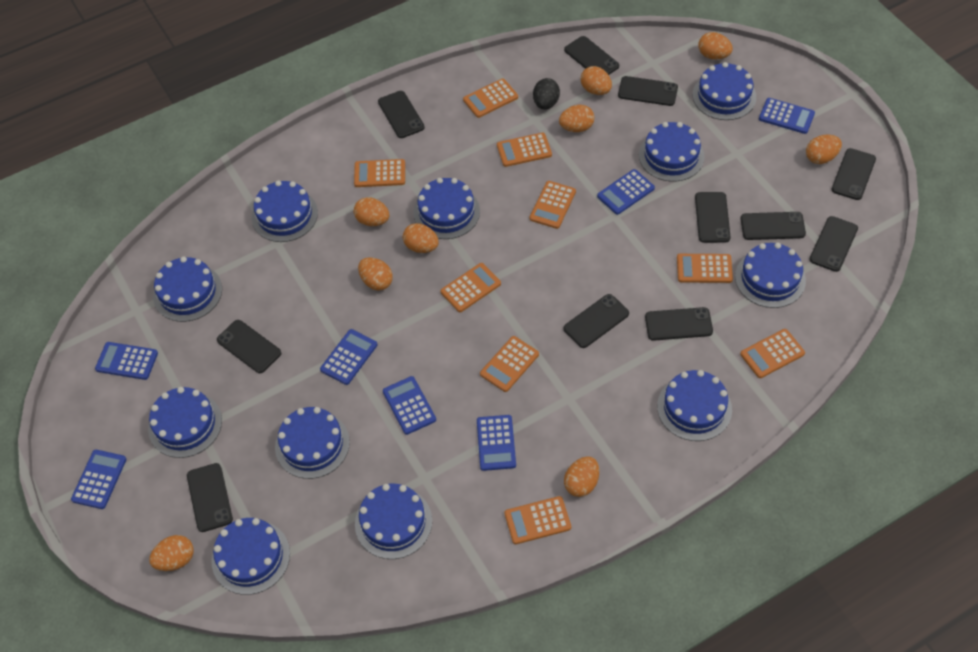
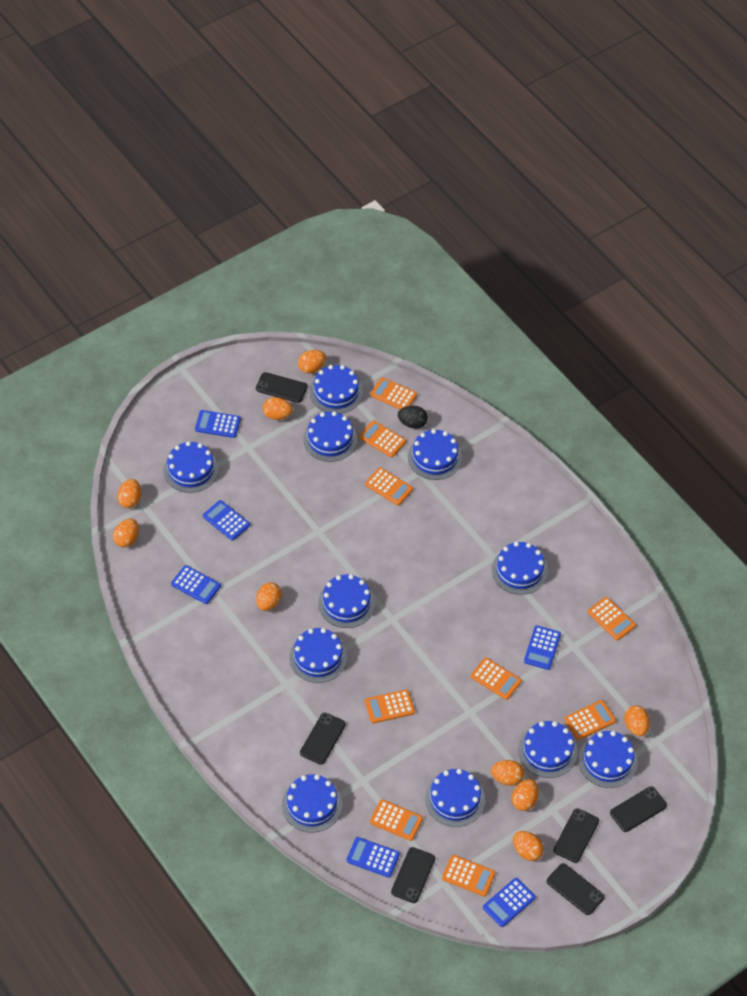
black phone: [187,463,233,532] [217,320,281,373] [378,91,425,138] [563,294,629,348] [564,36,619,75] [618,76,678,106] [645,307,713,341] [695,192,731,243] [741,212,806,240] [809,216,858,272] [832,148,876,200] = 11 -> [256,372,308,403] [300,713,346,765] [391,847,435,903] [547,863,605,915] [554,808,599,863] [610,786,667,832] = 6
blue calculator: [71,450,127,509] [95,342,158,380] [320,329,377,385] [383,376,436,435] [477,415,516,471] [597,169,655,215] [759,98,815,134] = 7 -> [171,565,221,604] [195,410,241,438] [203,500,250,541] [346,837,400,878] [483,878,536,927] [524,625,561,670] = 6

